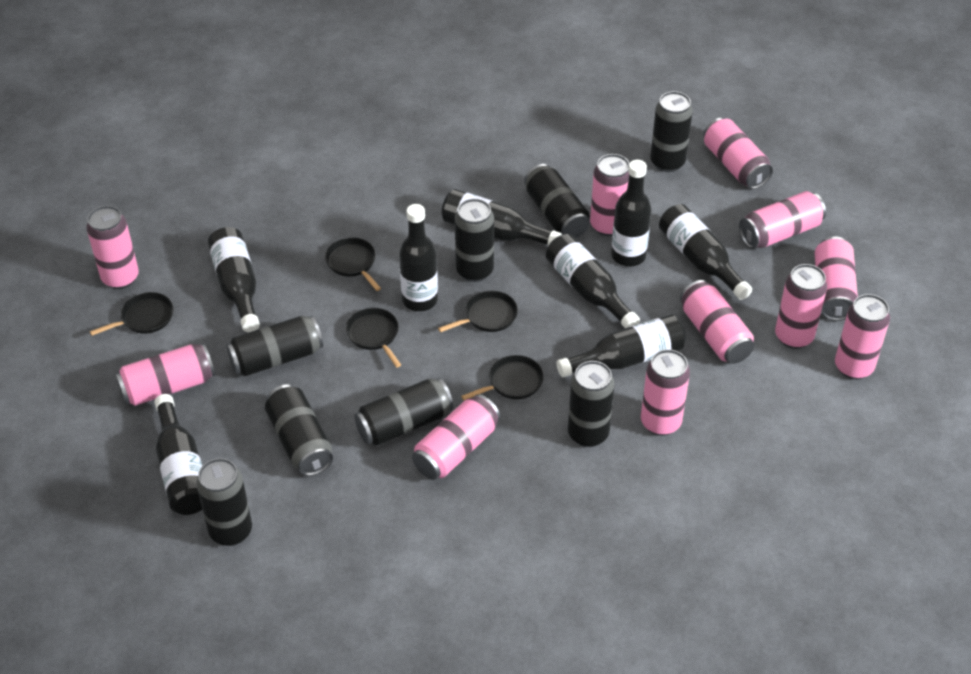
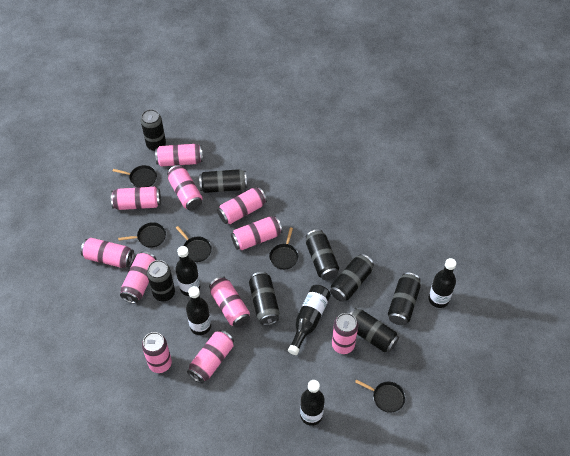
black bottle: [154,394,202,515] [208,227,260,332] [399,204,438,311] [442,189,562,246] [546,234,640,328] [557,314,686,377] [611,160,652,266] [659,204,752,300] = 8 -> [175,246,200,296] [186,286,211,335] [288,285,331,355] [300,380,325,426] [429,258,456,308] = 5

